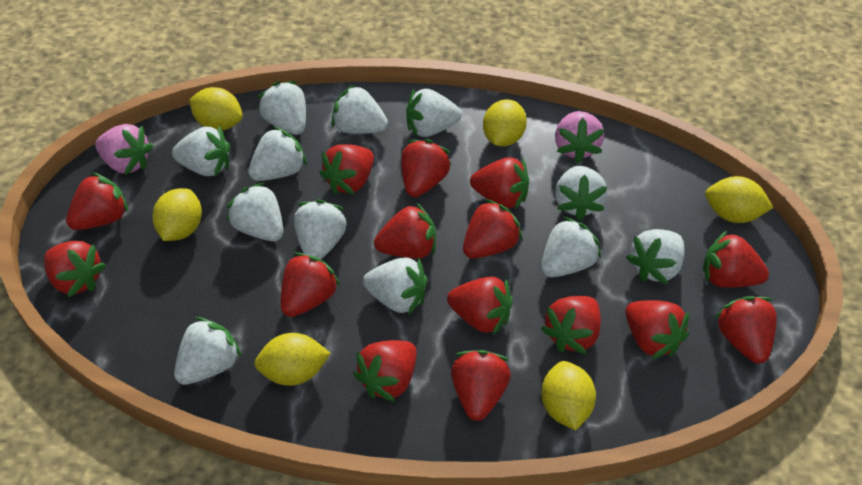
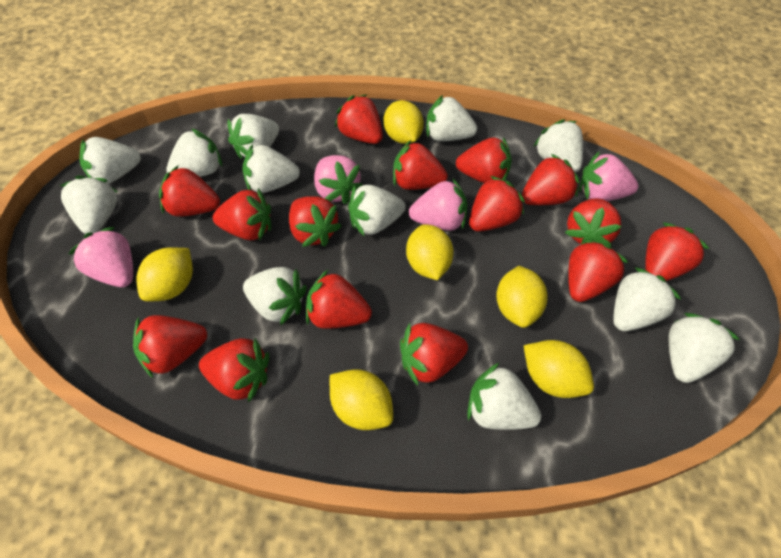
pink strawberry: [95,124,153,175] [555,111,604,163] = 2 -> [69,227,133,287] [314,155,363,204] [409,179,467,231] [579,152,638,201] = 4

